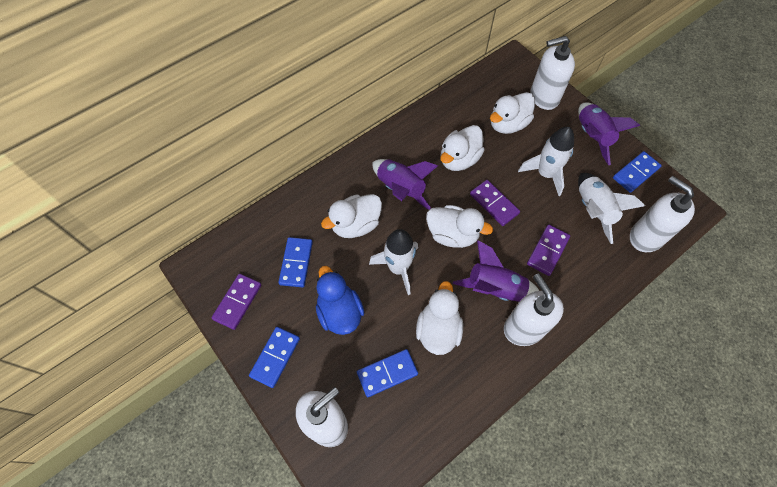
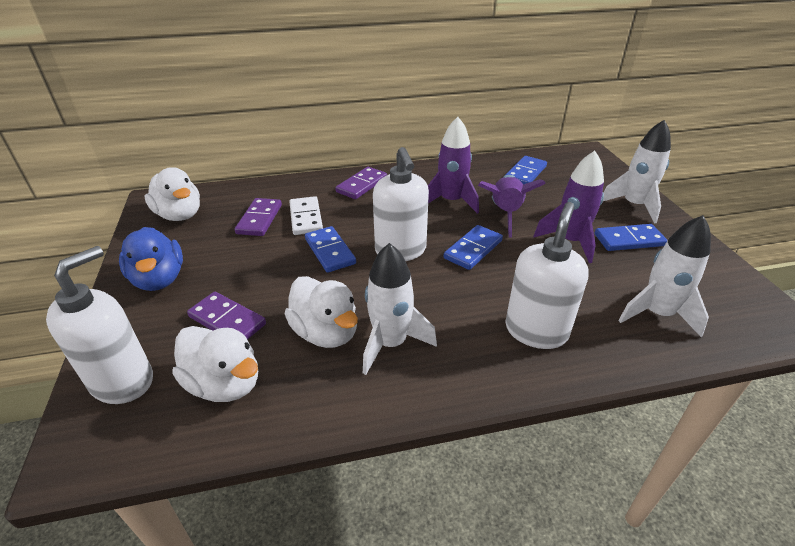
white domino: none = 0 -> [289,196,323,235] = 1
white duck: [321,194,382,238] [416,281,463,355] [426,205,493,248] [441,125,485,171] [490,92,535,134] = 5 -> [144,167,200,221] [172,326,258,402] [285,276,358,348] = 3
white soap dispenser: [296,387,348,447] [504,273,564,346] [530,36,575,110] [630,176,695,252] = 4 -> [46,246,153,404] [373,147,429,261] [505,202,589,349] = 3

